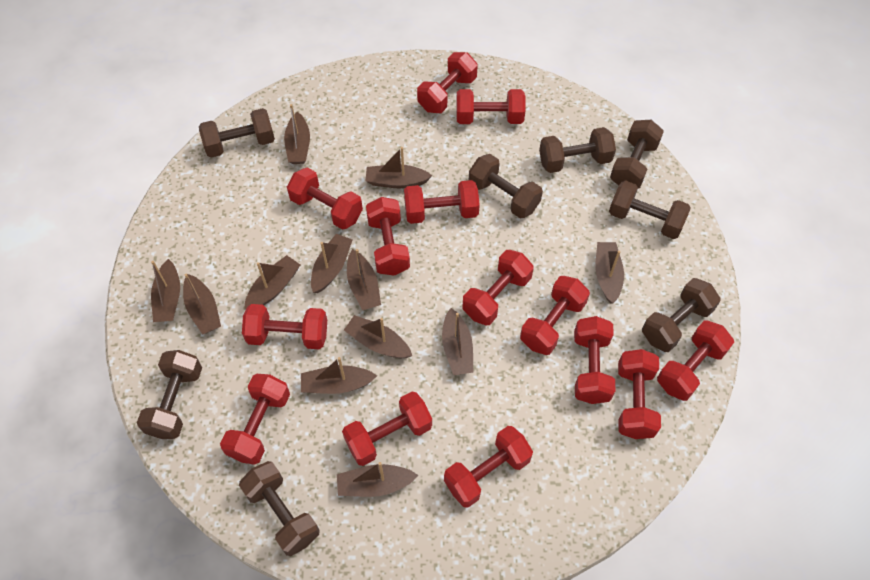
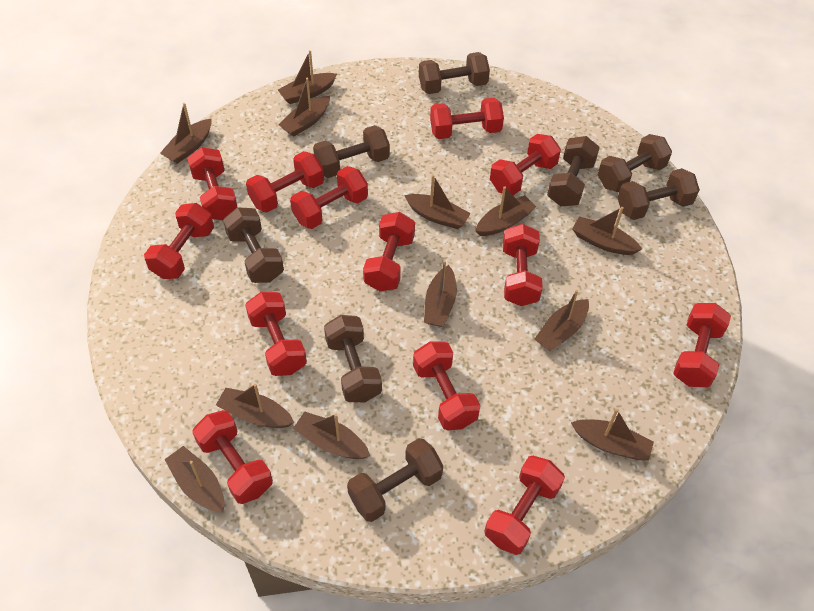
red dumbbell: [220,374,290,465] [242,304,327,349] [287,168,363,230] [342,391,432,466] [366,197,410,276] [404,180,480,224] [417,52,478,113] [444,426,533,508] [456,89,525,124] [462,250,534,326] [520,276,590,355] [574,316,616,404] [618,349,661,439] [657,321,734,401] = 14 -> [144,203,214,279] [187,147,238,220] [192,410,273,504] [245,292,307,376] [246,151,324,213] [290,166,368,229] [363,212,415,291] [413,341,480,430] [430,98,504,139] [484,456,565,555] [490,134,561,195] [503,224,543,306] [673,303,731,387] = 13

